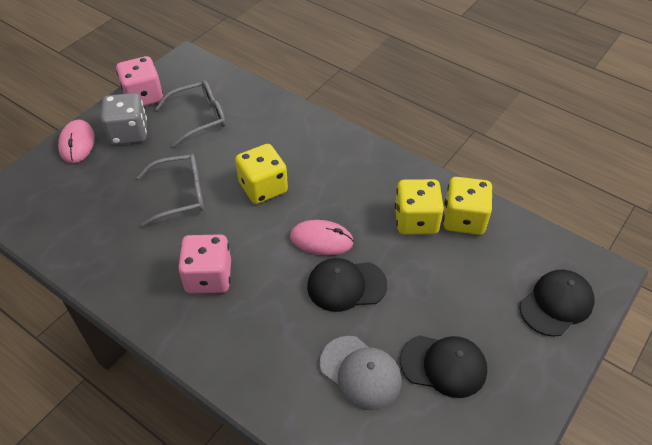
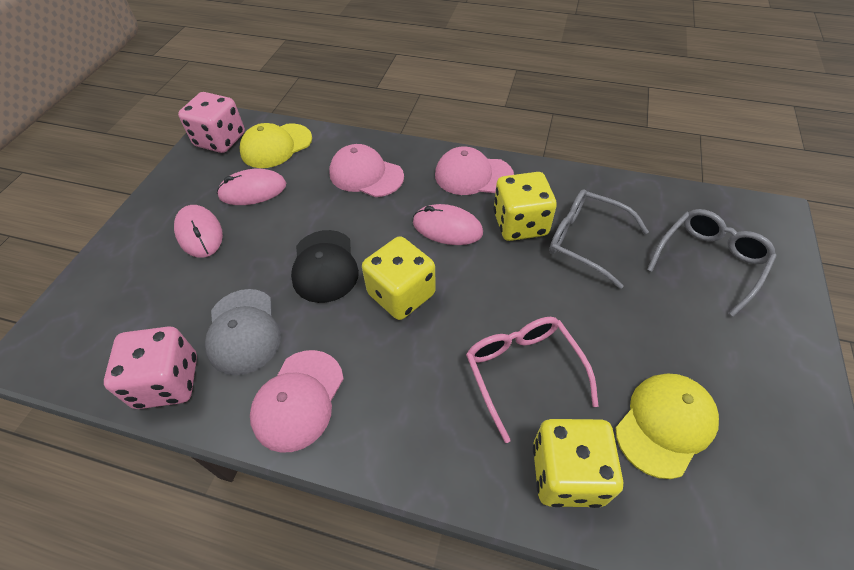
black cap: [307,258,387,312] [400,335,487,398] [519,270,595,337] = 3 -> [291,230,359,303] = 1
grey dice: [101,93,147,145] = 1 -> none = 0
pink cap: none = 0 -> [250,350,344,453] [329,144,404,197] [435,147,514,195] = 3
pink glasses: none = 0 -> [466,317,599,443] = 1
pink mouse: [58,120,95,163] [290,220,354,255] = 2 -> [174,205,223,258] [217,169,286,205] [413,204,483,245] = 3
yellow cap: none = 0 -> [240,123,312,168] [616,374,719,479] = 2

